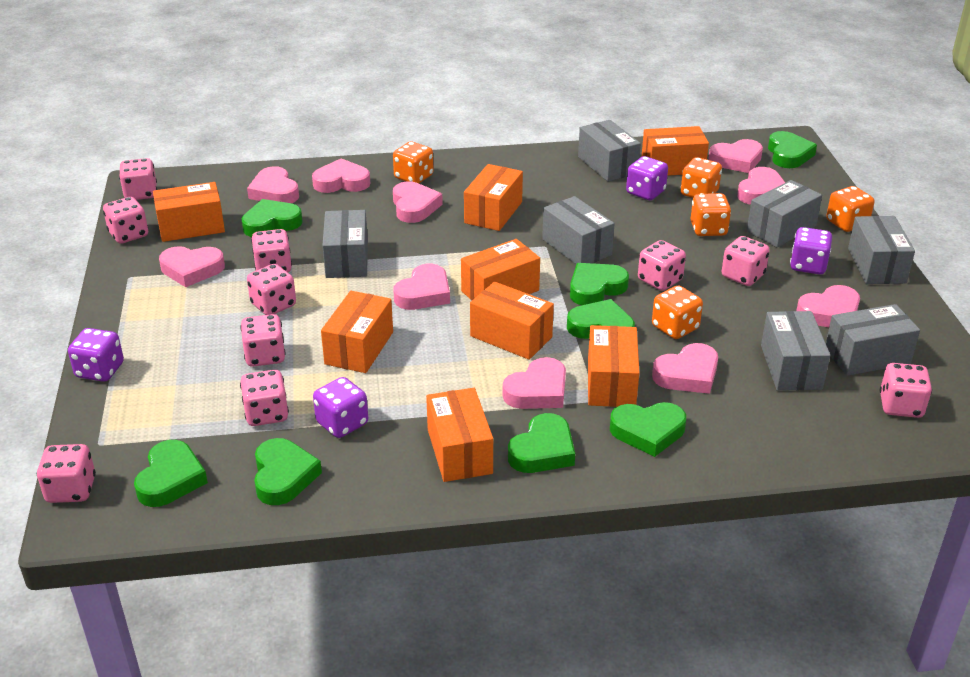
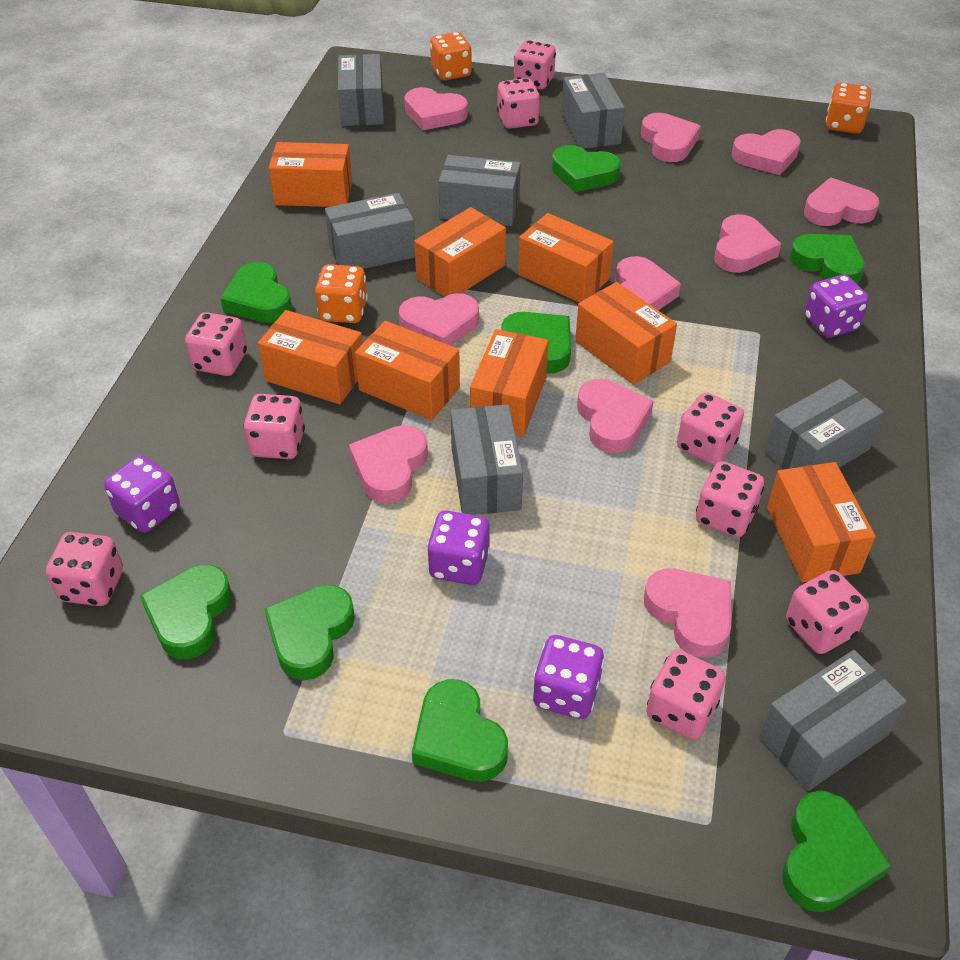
orange dice: [393,142,434,183] [652,285,703,339] [681,157,722,198] [691,193,731,236] [826,186,874,232] = 5 -> [315,264,368,323] [430,32,472,81] [826,82,871,134] = 3
pink dice: [37,444,96,503] [103,197,148,244] [119,158,157,200] [240,314,286,367] [240,370,289,426] [247,264,296,315] [251,229,292,272] [638,240,686,291] [722,236,770,286] [880,363,932,418] = 10 -> [46,532,123,606] [185,312,247,376] [244,394,305,459] [497,78,540,129] [513,40,556,90] [646,650,725,740] [677,392,744,465] [696,461,764,538] [786,570,869,654] = 9

